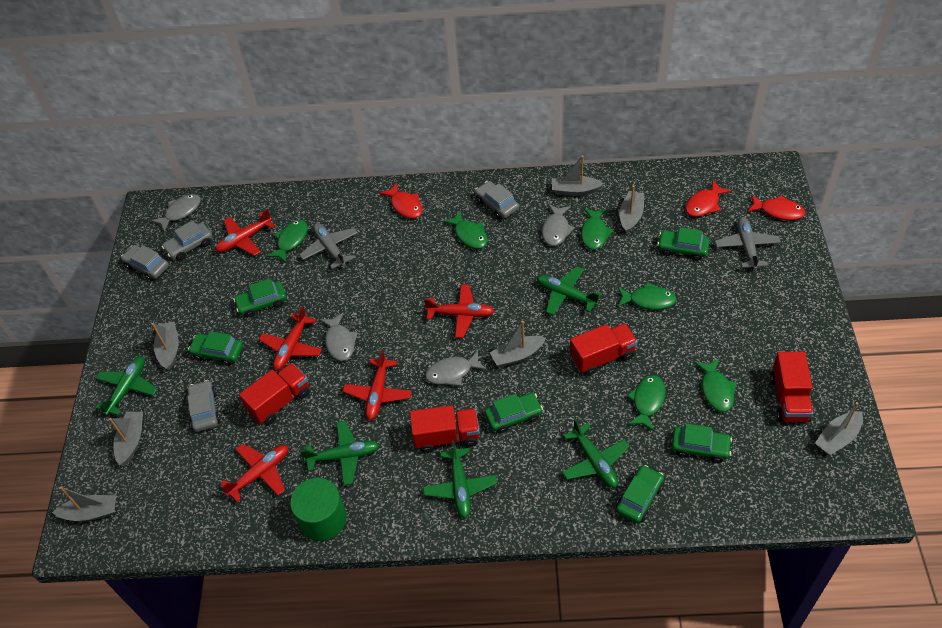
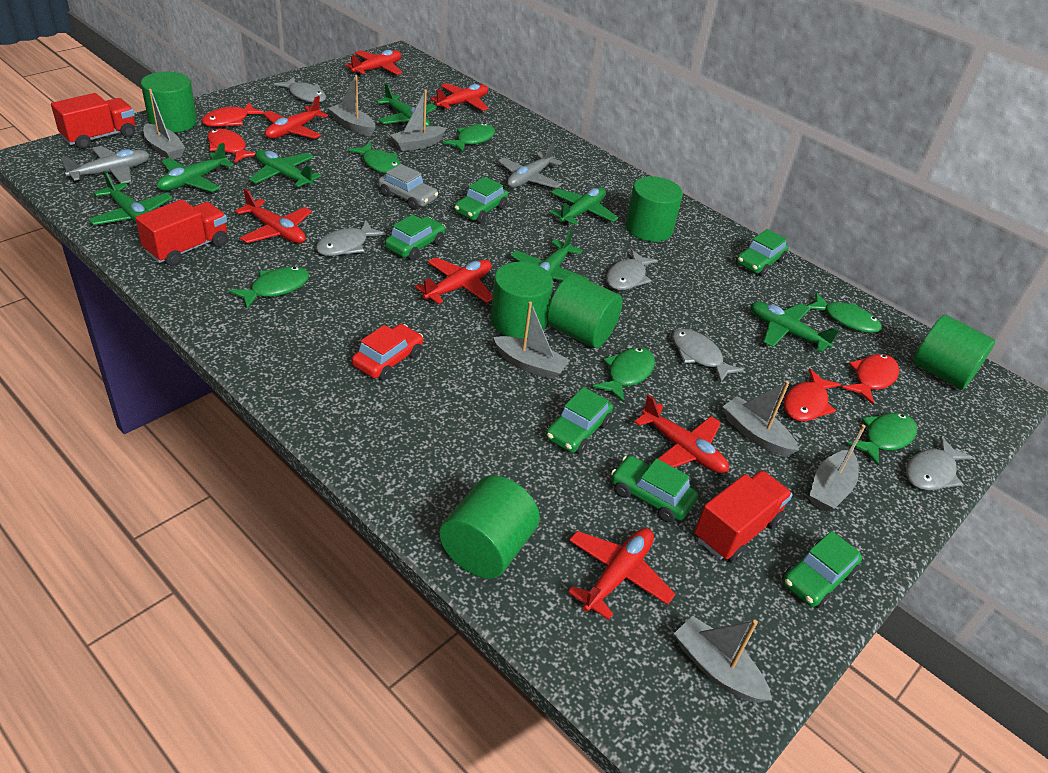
green cylinder: [290,478,347,541] = 1 -> [141,71,197,132] [439,475,540,579] [490,262,553,339] [547,274,623,348] [625,176,683,242] [913,315,996,390] = 6
green plane: [95,356,157,416] [301,421,380,486] [423,440,497,518] [537,267,602,315] [562,419,630,488] = 5 -> [88,171,172,225] [157,143,234,192] [249,150,321,188] [376,83,437,126] [511,229,589,283] [550,187,618,225] [750,302,840,352] = 7
grey car: [121,245,169,281] [162,221,212,261] [187,380,221,432] [475,181,519,219] = 4 -> [378,164,438,210] = 1
grey fish: [151,194,201,232] [320,313,358,361] [425,350,487,386] [542,204,575,246] = 4 -> [274,77,326,103] [316,221,386,256] [606,249,658,290] [672,328,744,383] [906,436,973,490] = 5
red car: none = 0 -> [352,324,423,380] = 1
red fish: [379,183,423,218] [685,180,731,217] [747,195,805,220] = 3 -> [202,102,265,127] [207,128,255,163] [784,369,841,421] [842,354,899,405] = 4
red plane: [215,209,275,256] [220,444,288,502] [259,306,322,370] [342,350,412,420] [424,284,494,338] = 5 -> [235,189,312,243] [263,96,328,139] [345,50,403,76] [415,257,493,304] [430,83,489,111] [568,528,675,620] [634,394,729,473] = 7
red truck: [239,363,310,425] [410,405,480,453] [570,323,638,376] [770,352,813,422] = 4 -> [51,93,135,149] [135,199,228,266] [694,470,793,563] = 3

